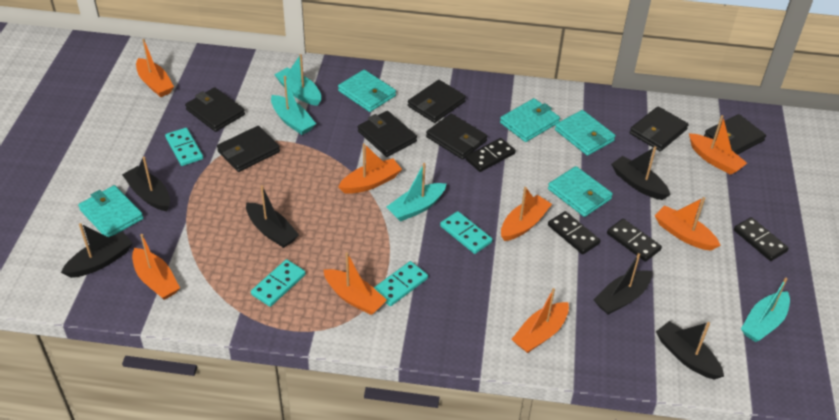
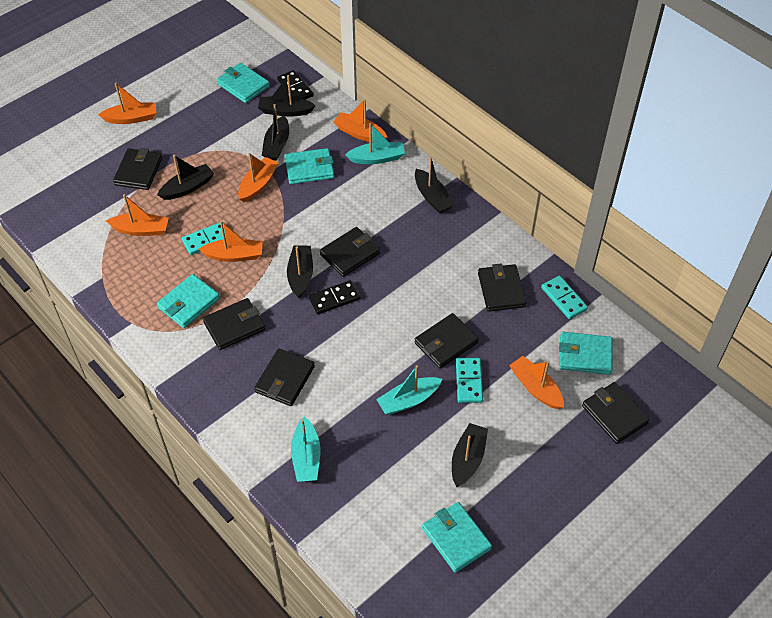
black domino: [466,138,516,172] [548,211,601,254] [607,219,662,262] [734,217,789,261] = 4 -> [277,70,314,100] [309,280,360,314] = 2
orange boat: [132,234,180,300] [136,39,174,97] [324,252,387,315] [338,143,402,194] [501,187,552,241] [511,288,569,353] [654,197,721,251] [689,115,747,175] = 8 -> [98,83,156,124] [106,194,169,236] [199,221,263,262] [238,153,279,202] [333,99,387,142] [509,356,564,409] = 6
turquoise boat: [271,76,316,135] [274,54,321,106] [387,163,446,222] [741,278,790,342] = 4 -> [291,416,320,482] [345,123,405,164] [376,365,442,415] = 3
turquoise domino: [165,128,203,166] [251,259,306,307] [374,261,428,306] [440,211,493,254] = 4 -> [182,222,226,255] [456,358,483,403] [541,276,588,319] = 3

